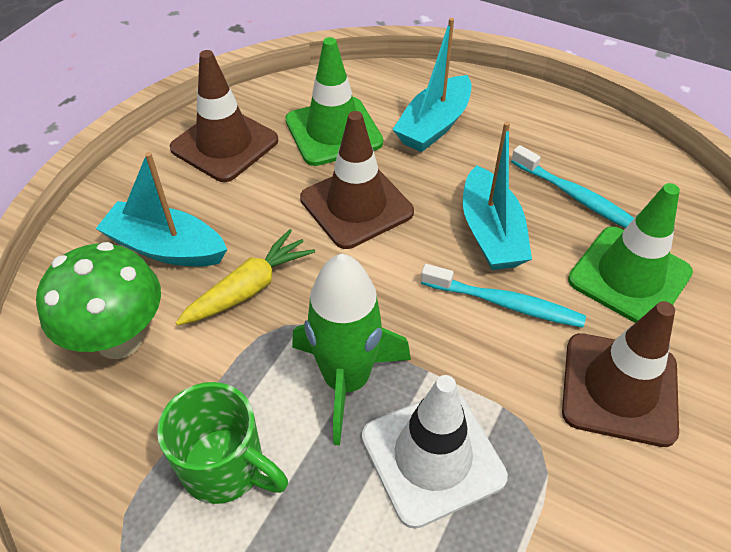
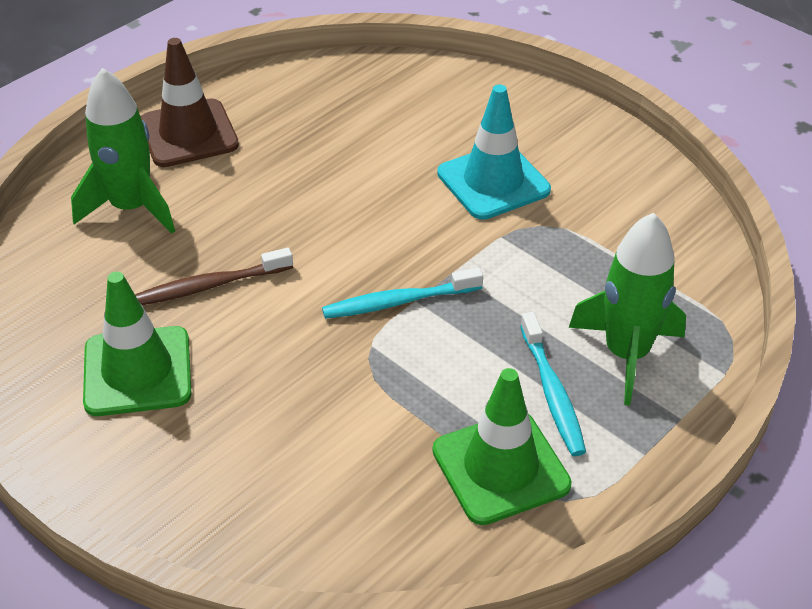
brown toothbrush: none = 0 -> [135,248,293,305] = 1
brown traffic cone: [170,50,278,182] [300,111,414,249] [562,301,679,447] = 3 -> [141,38,239,167] = 1
green mug: [157,382,288,504] = 1 -> none = 0
green mushroom: [36,242,161,359] = 1 -> none = 0
green rocket: [292,254,411,445] = 1 -> [71,68,175,234] [569,213,686,405] = 2
turquoise boat: [96,152,227,266] [392,18,471,152] [463,121,532,270] = 3 -> none = 0
turquoise traffic cone: none = 0 -> [437,84,551,220] = 1
white traffic cone: [362,375,508,529] = 1 -> none = 0
yellow carrot: [175,229,315,326] = 1 -> none = 0

